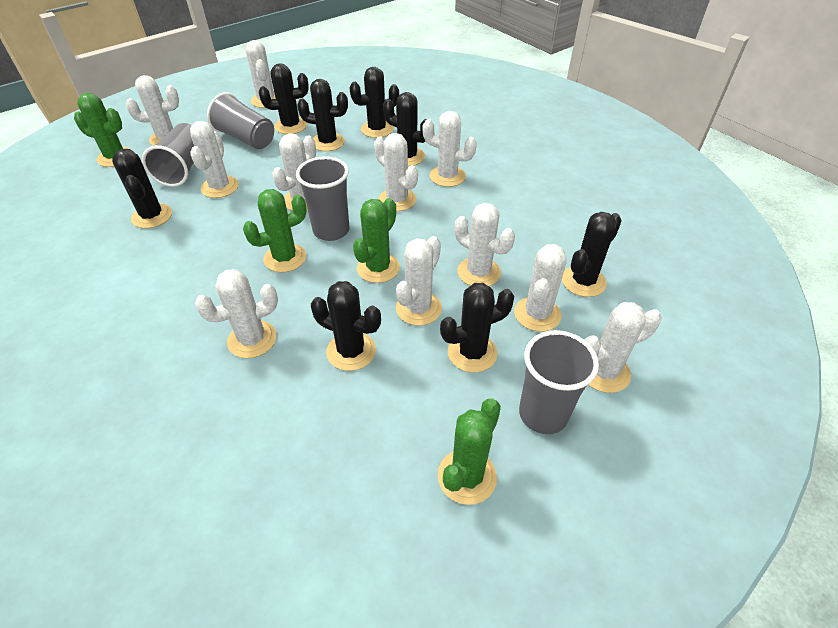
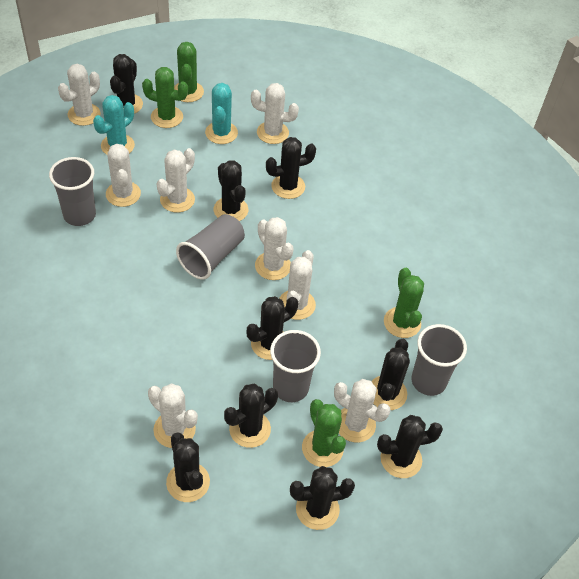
black cactus: [112,149,172,228] [259,63,309,134] [297,79,348,151] [311,281,381,371] [349,67,399,138] [383,92,427,166] [440,283,514,372] [562,212,621,297] = 8 -> [110,54,143,114] [166,432,210,502] [214,160,248,221] [224,384,278,448] [247,296,298,360] [266,137,316,199] [290,466,355,530] [372,339,410,410] [377,415,443,478] = 9
turquoise cactus: none = 0 -> [93,95,135,155] [205,83,238,144] = 2
white cactus: [126,75,179,146] [190,121,239,198] [195,269,278,358] [245,40,276,108] [272,133,316,211] [374,133,418,211] [396,236,442,326] [422,111,477,187] [455,203,515,286] [514,244,567,332] [584,302,661,393] = 11 -> [58,64,101,126] [106,144,141,207] [148,383,198,448] [156,148,195,213] [251,83,299,144] [255,217,294,280] [279,250,316,320] [334,379,390,442] = 8

